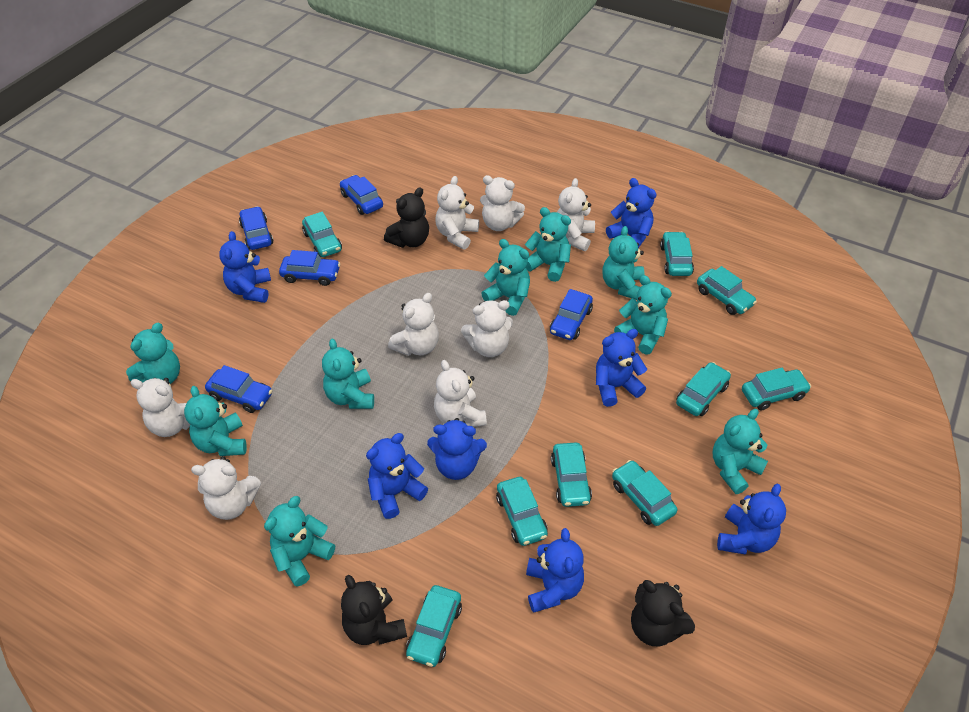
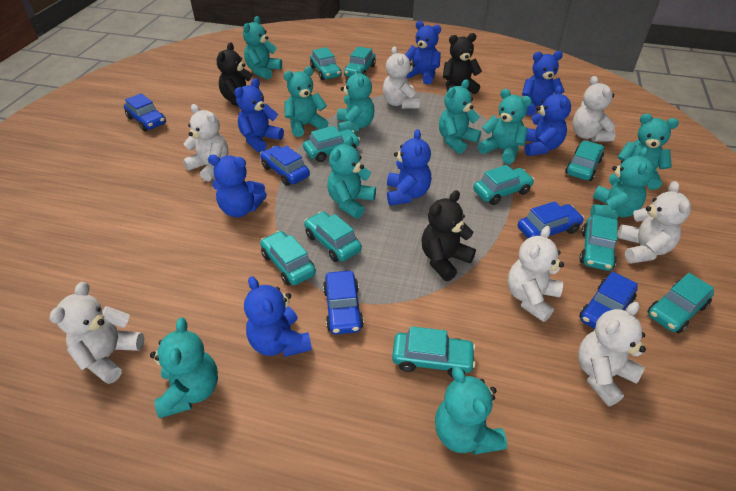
turquoise car: [302,212,342,257] [406,585,462,667] [496,477,548,546] [551,443,592,507] [612,460,677,526] [660,231,694,276] [676,362,731,416] [697,266,757,315] [742,368,811,411] = 9 -> [260,231,316,286] [303,126,360,162] [304,211,362,262] [310,47,342,80] [344,47,376,77] [392,326,476,377] [473,165,534,205] [565,140,604,181] [579,215,617,271] [648,273,714,333] = 10
turquoise teddy bear: [126,323,180,384] [184,386,247,456] [264,496,335,587] [322,338,374,409] [481,239,530,316] [525,207,571,282] [602,226,645,300] [614,275,672,355] [712,409,768,494] = 9 -> [150,318,218,418] [243,16,282,80] [283,66,328,137] [327,136,376,219] [337,66,375,132] [435,366,507,455] [439,79,481,154] [478,89,532,164] [591,147,654,219] [618,114,679,190] = 10
white teddy bear: [130,378,190,437] [191,456,261,520] [388,293,439,356] [434,360,487,427] [435,176,479,250] [461,300,513,357] [480,175,525,231] [557,178,595,251] = 8 -> [50,282,145,384] [183,104,228,182] [383,46,420,109] [508,226,564,322] [573,76,615,142] [578,302,646,406] [618,181,691,263] = 7

